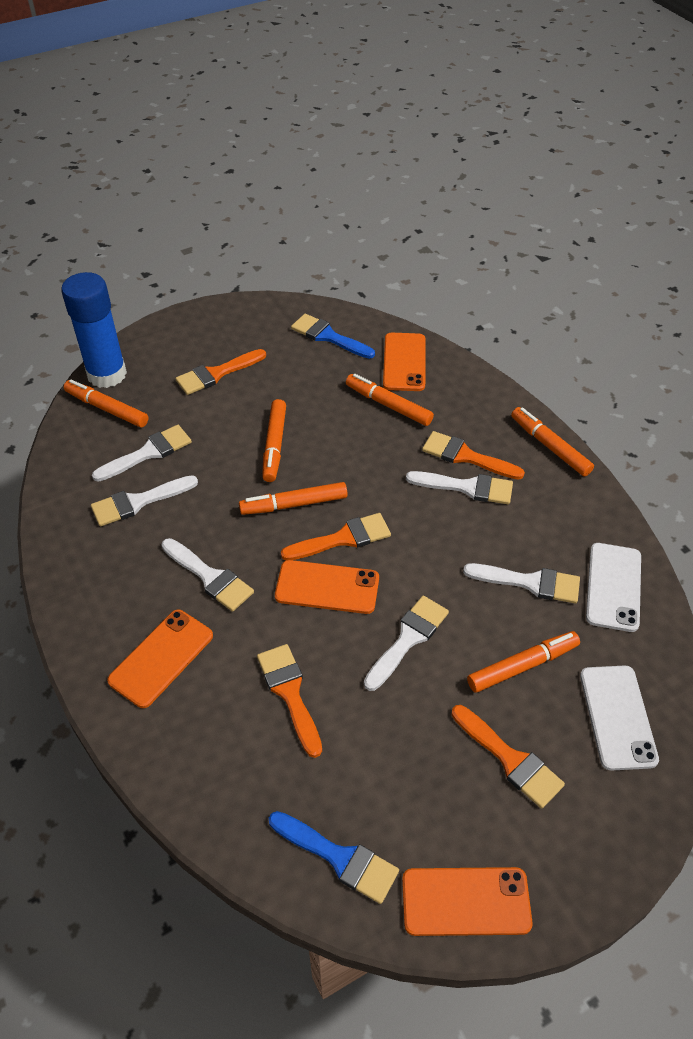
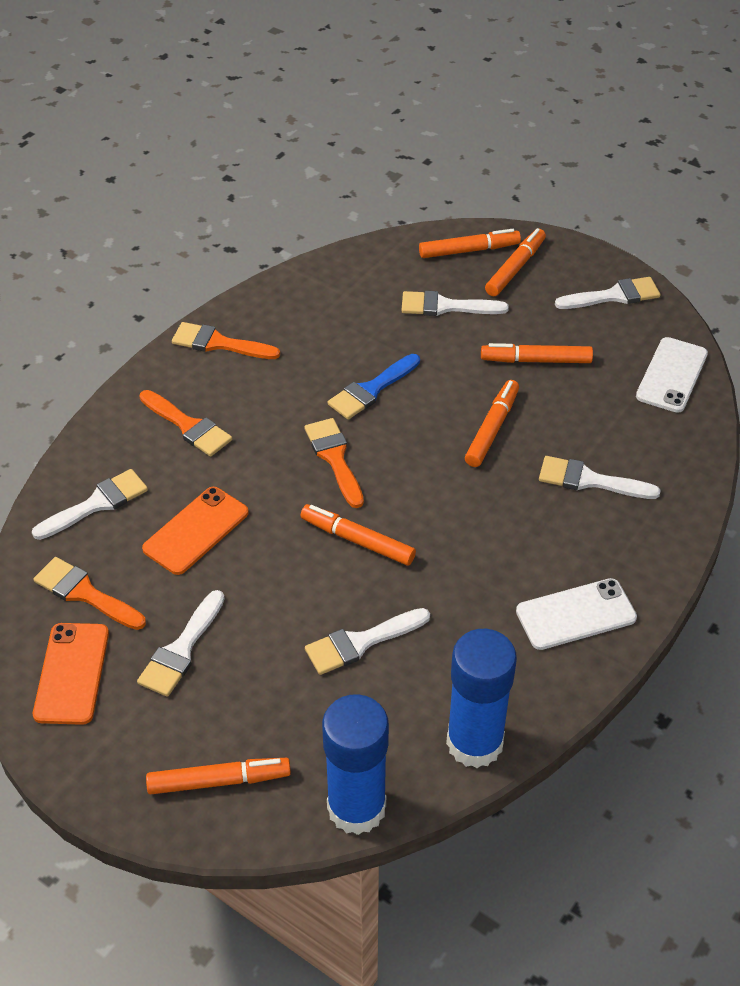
blue brush: [269,811,399,904] [291,314,375,359] = 2 -> [328,354,420,420] = 1
blue glue stick: [61,272,127,388] = 1 -> [322,694,389,835] [446,629,517,768] = 2
orange brush: [175,349,266,395] [257,644,322,758] [281,513,391,560] [422,431,525,480] [451,705,565,809] = 5 -> [33,557,146,630] [140,390,232,457] [172,322,280,359] [305,418,364,508] = 4
orange phone: [107,610,213,708] [275,560,379,614] [383,333,426,391] [402,867,533,936] = 4 -> [33,623,109,725] [142,487,249,575] = 2

